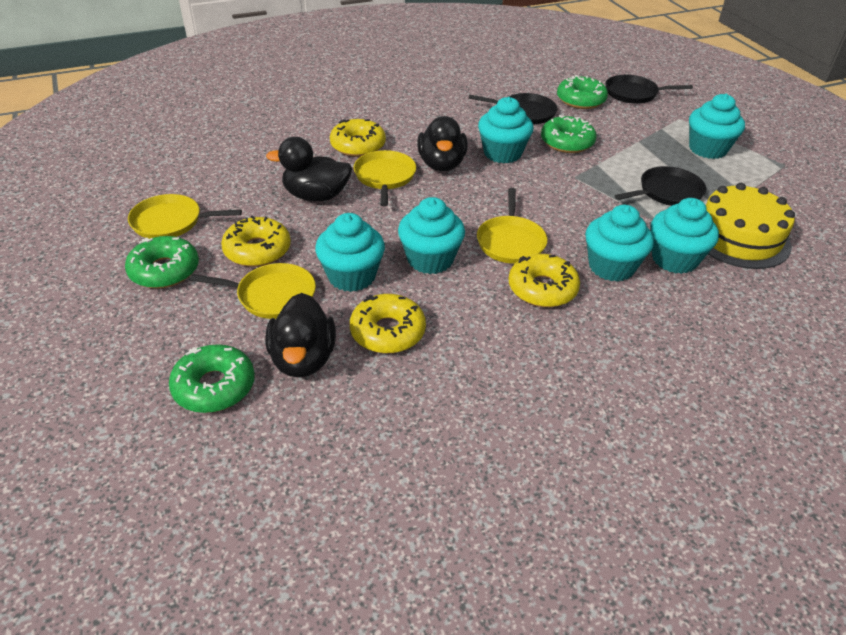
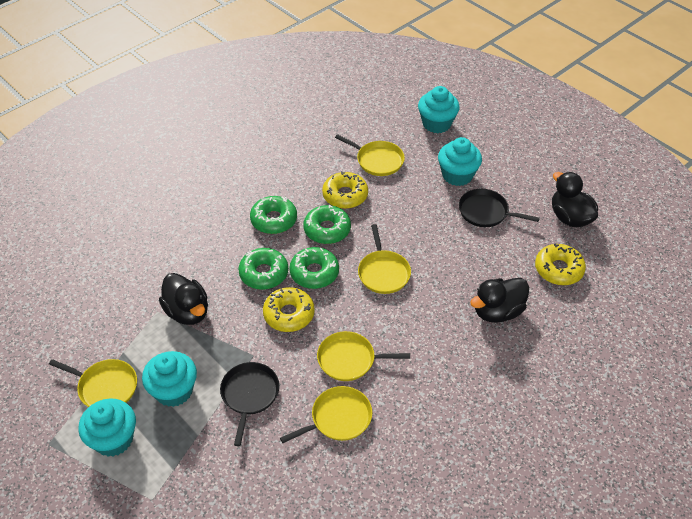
black pan: [468,93,557,124] [606,75,693,104] [615,166,706,206] = 3 -> [220,362,279,446] [459,189,540,227] = 2
turquoise cupcake: [315,213,385,292] [398,197,465,274] [478,97,533,163] [585,205,654,282] [651,198,719,274] [689,94,745,159] = 6 -> [78,399,136,457] [142,351,197,407] [418,86,460,133] [438,137,482,186] = 4
yellow cake: [706,183,795,269] = 1 -> none = 0
yellow donut: [221,215,291,267] [330,119,386,157] [350,294,426,353] [509,254,580,307] = 4 -> [263,287,315,332] [322,171,368,209] [535,244,586,285] = 3
yellow pan: [128,194,242,239] [190,263,316,319] [353,150,416,206] [477,188,547,264] = 4 -> [49,359,137,407] [280,386,372,443] [317,331,410,381] [335,134,405,176] [358,224,411,294] = 5

